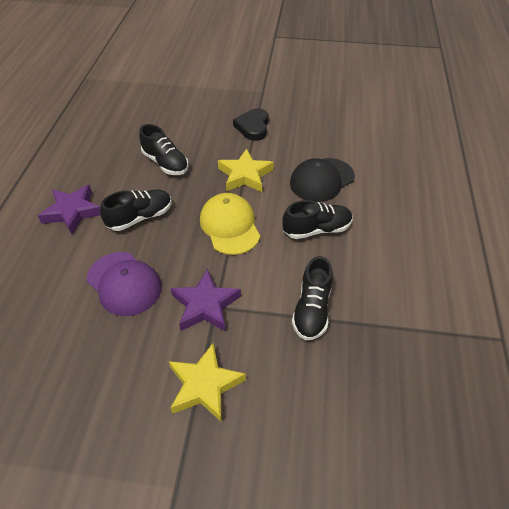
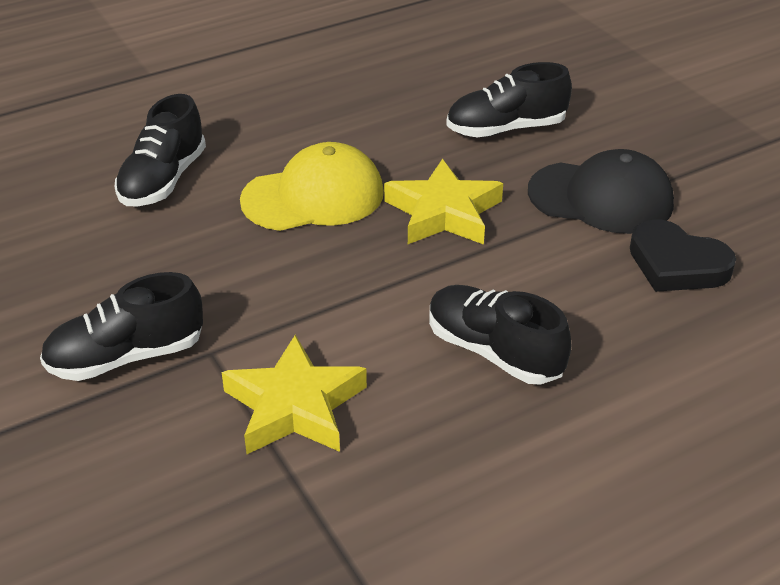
purple cap: [87,252,161,316] = 1 -> none = 0
purple star: [38,184,101,235] [171,269,241,332] = 2 -> none = 0

